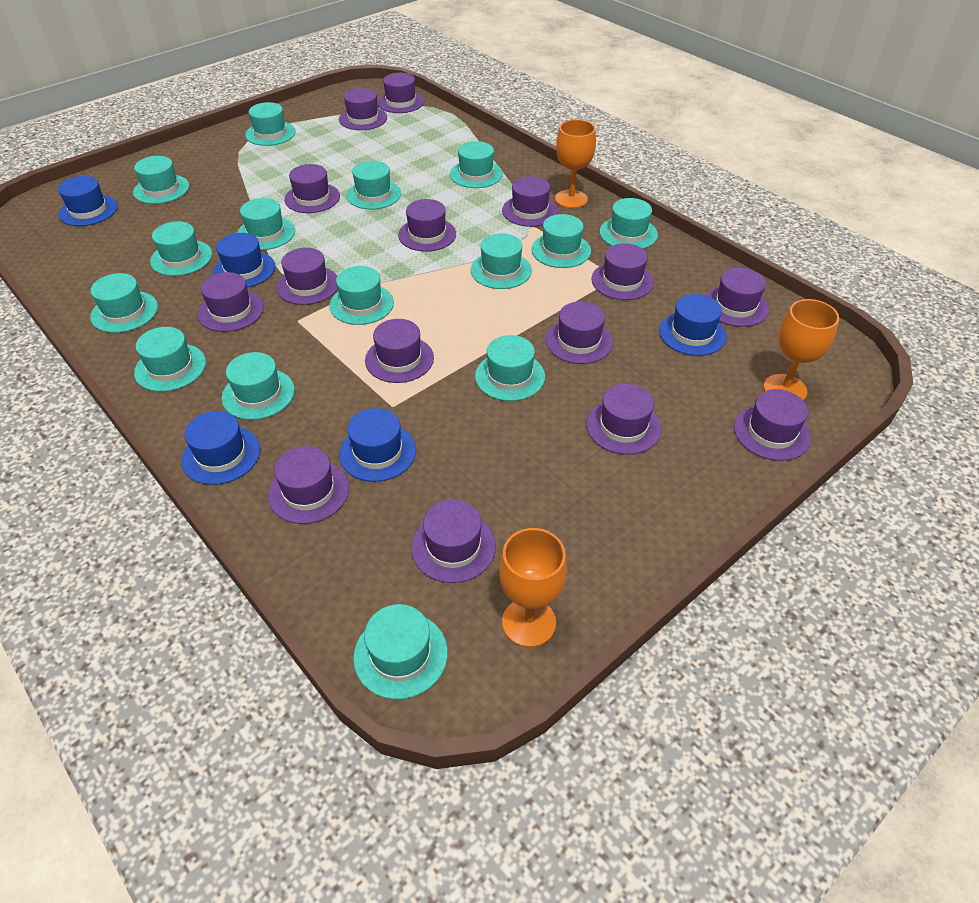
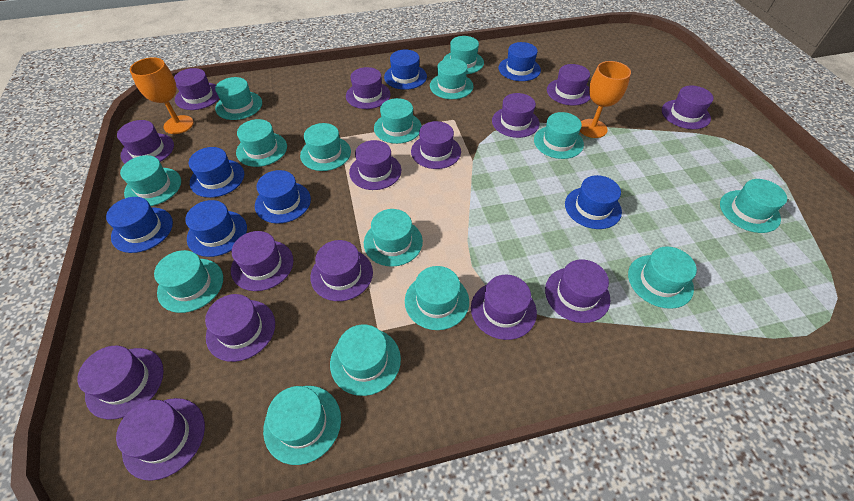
blue hat: [58,176,118,226] [181,411,260,485] [213,233,275,288] [339,408,416,482] [659,294,727,356] = 5 -> [106,197,173,253] [185,200,247,257] [189,147,244,198] [255,170,311,223] [384,50,427,90] [499,42,541,81] [565,175,622,229] = 7
orange goblet: [499,528,567,647] [555,119,596,208] [763,299,839,400] = 3 -> [130,57,194,134] [580,61,631,138] = 2

